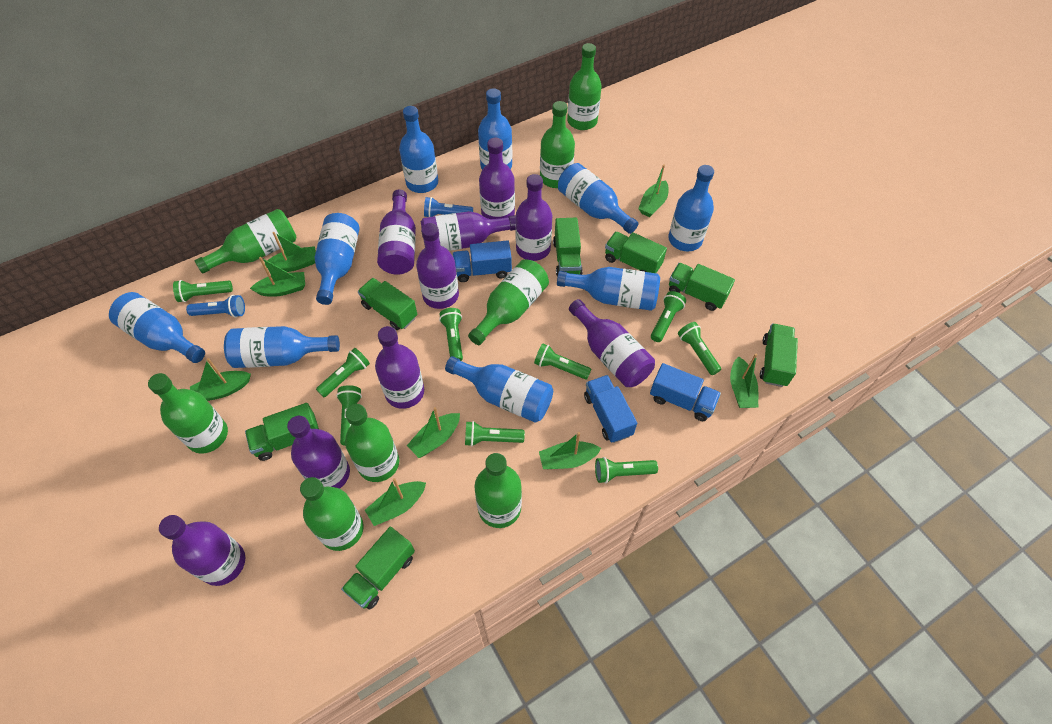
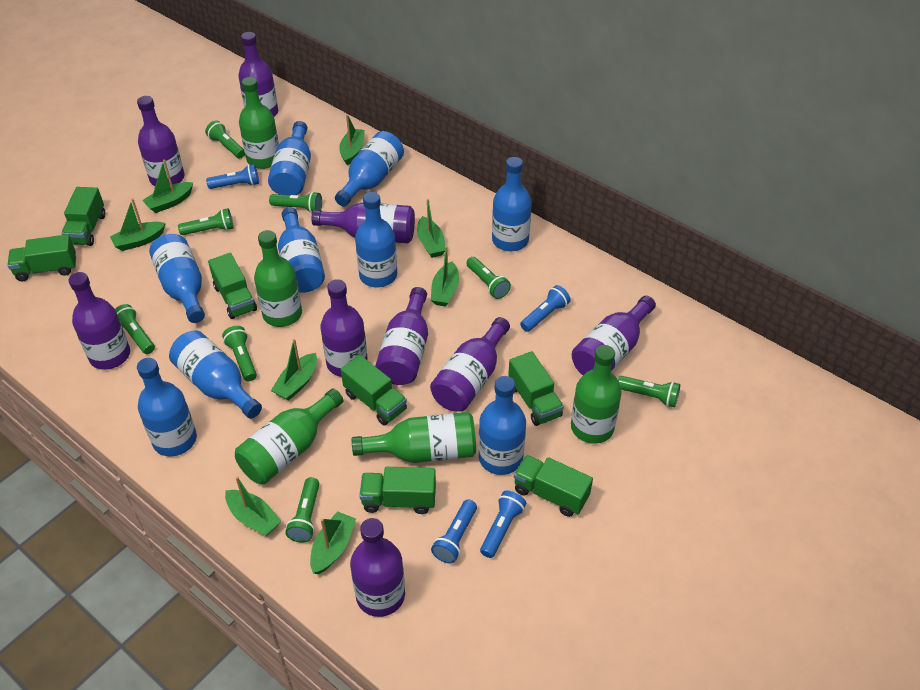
blue flashlight: [186,295,245,318] [424,197,473,217] = 2 -> [206,164,259,189] [431,499,477,563] [480,491,526,558] [520,285,571,332] = 4
blue truck: [452,240,512,282] [584,375,637,443] [650,363,721,421] = 3 -> none = 0
green bottle: [148,373,228,454] [194,209,296,274] [300,477,364,551] [345,404,399,482] [468,259,549,345] [474,453,522,528] [540,101,575,188] [567,43,602,130] = 8 -> [235,388,343,484] [239,77,279,169] [254,230,302,327] [352,412,476,463] [571,345,622,444] = 5
green flashlight: [173,280,233,302] [316,348,370,397] [336,385,362,446] [439,308,463,361] [465,421,525,447] [534,343,591,380] [595,457,658,483] [651,291,686,342] [678,322,721,375] = 9 -> [115,304,155,354] [178,208,234,235] [205,121,245,158] [222,326,257,381] [269,191,322,214] [285,477,319,543] [466,257,511,299] [618,376,680,408] = 8

